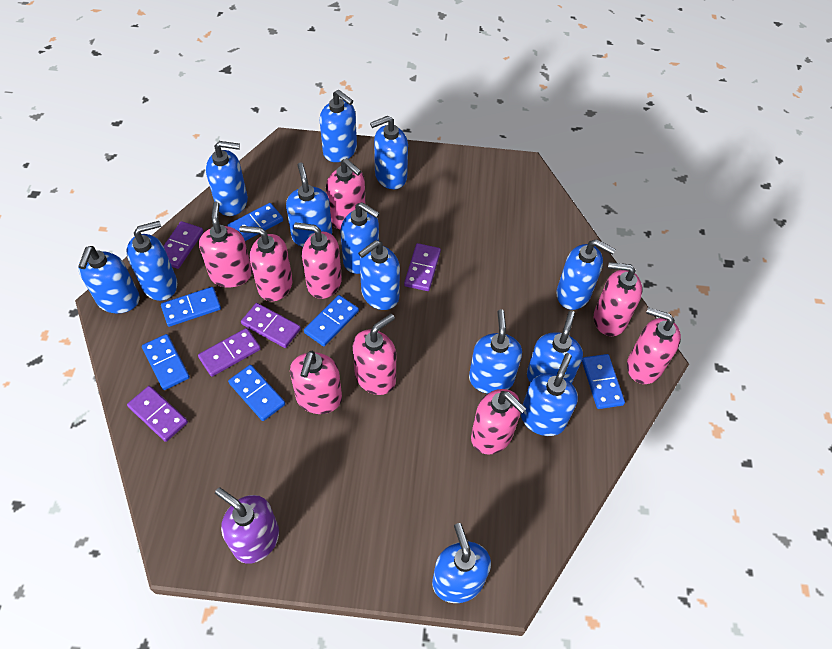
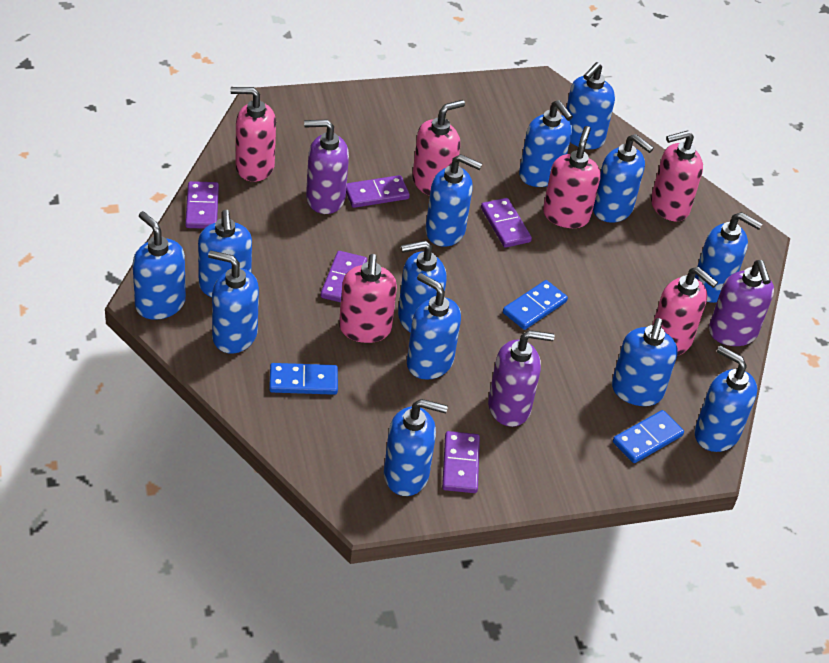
blue domino: [142,334,190,390] [161,287,221,327] [227,203,283,241] [228,365,285,421] [304,295,359,346] [582,354,625,409] = 6 -> [269,363,338,395] [503,280,568,330] [613,410,684,463] = 3
pink soap dispenser: [199,201,252,287] [240,226,293,301] [290,351,342,414] [294,222,342,299] [326,158,366,229] [353,314,396,395] [471,389,527,455] [594,262,642,336] [627,307,681,384] = 9 -> [230,87,276,182] [339,254,397,343] [412,100,465,196] [543,126,601,228] [651,130,703,221] [652,267,718,356] = 6
purple soap dispenser: [215,487,279,564] = 1 -> [304,119,349,214] [488,330,554,427] [709,260,774,346] = 3

